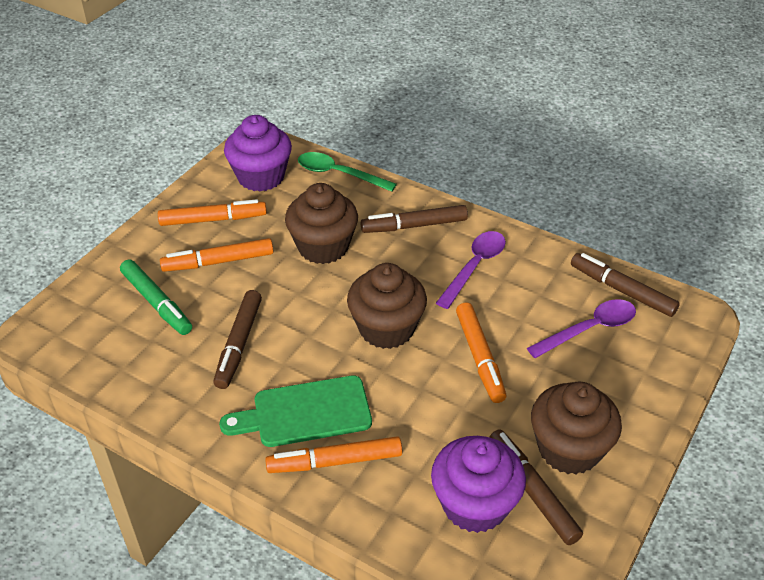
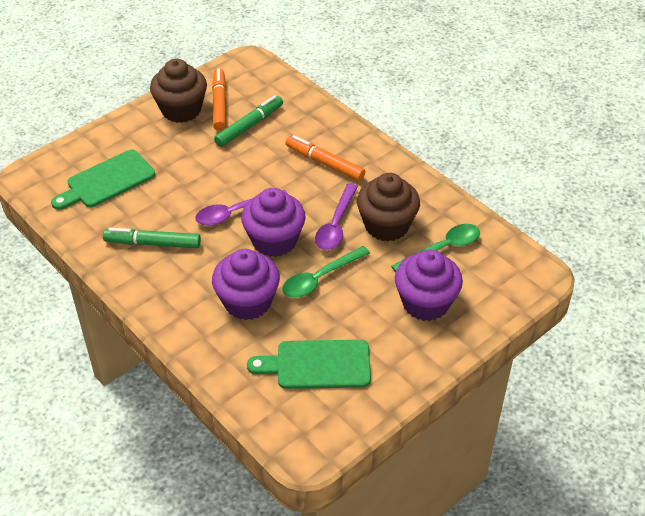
brown cupcake: [285,183,358,264] [347,263,427,349] [531,381,622,475] = 3 -> [150,59,207,123] [357,173,420,241] = 2
brown marker: [213,290,262,389] [361,205,468,233] [490,429,583,545] [571,253,680,317] = 4 -> none = 0
green cutting board: [219,376,372,447] = 1 -> [51,150,155,210] [247,340,371,389] = 2
green marker: [120,260,192,335] = 1 -> [103,228,201,248] [214,95,283,147] = 2
green spoon: [298,152,397,192] = 1 -> [282,246,370,298] [391,224,480,272] = 2
orange marker: [158,199,267,226] [160,238,274,272] [265,436,402,473] [456,302,506,403] = 4 -> [212,68,226,131] [285,135,365,181] = 2
purple cupcake: [224,115,292,192] [431,436,526,533] = 2 -> [212,249,280,320] [241,188,306,257] [395,250,463,321] = 3

